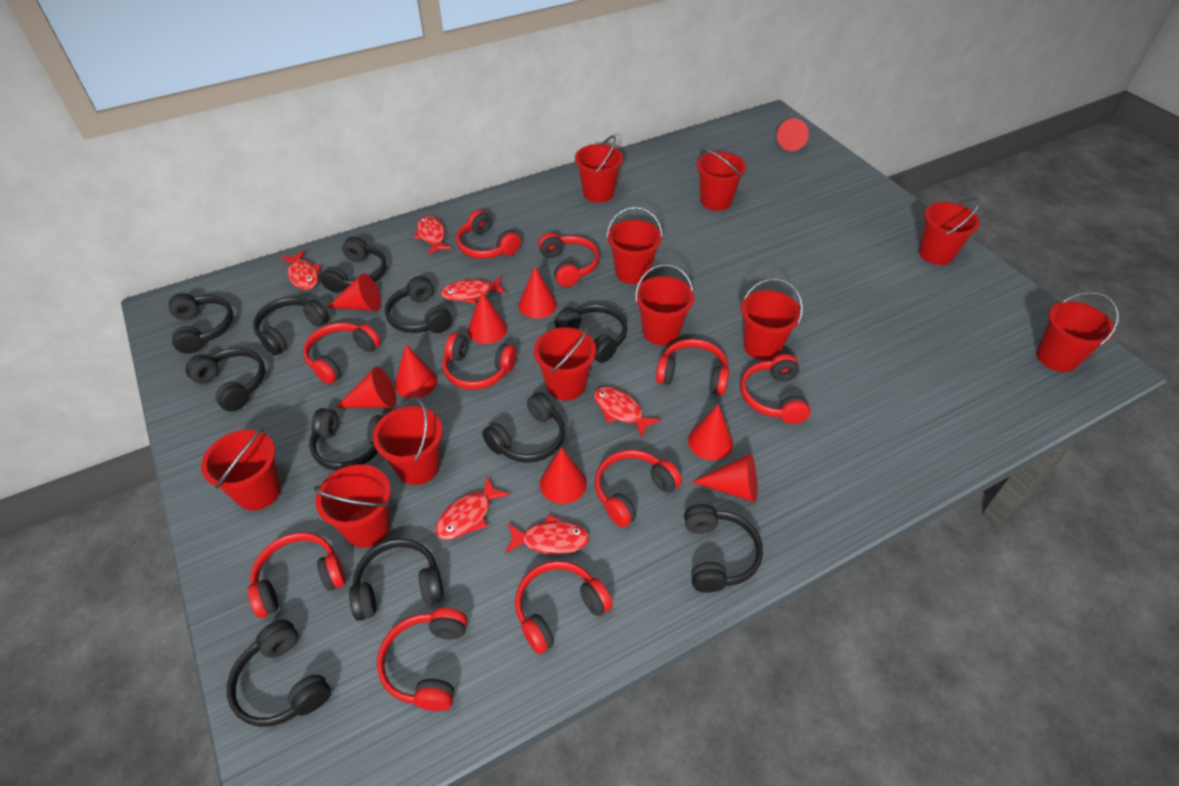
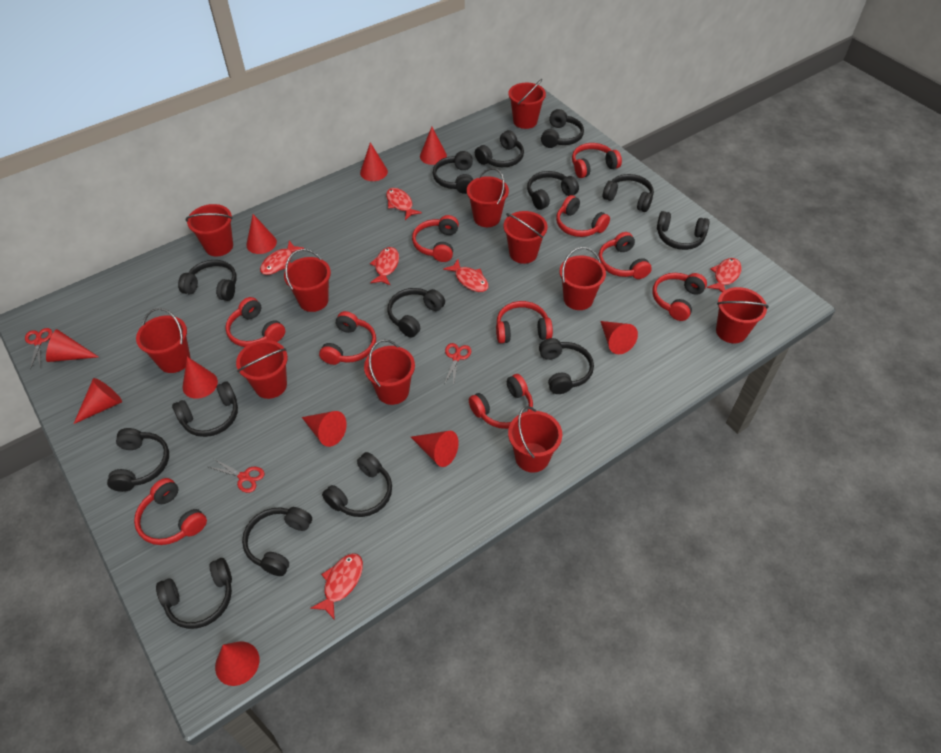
black headphones: [169,293,233,354] [185,348,265,412] [227,620,331,727] [253,297,329,355] [309,408,384,471] [320,237,387,293] [349,539,444,621] [385,276,452,333] [482,392,565,463] [555,304,627,363] [684,504,763,593] = 11 -> [107,428,169,492] [156,558,232,629] [172,381,238,437] [178,260,237,301] [242,507,312,576] [322,452,392,517] [388,288,445,337] [433,151,474,194] [475,130,524,167] [527,171,579,210] [539,338,594,394] [541,109,584,148] [603,174,654,212] [657,211,709,250] = 14
red cone: [327,273,381,311] [335,367,396,408] [395,345,437,399] [467,291,507,344] [518,267,557,318] [540,447,587,504] [688,405,733,460] [692,454,757,502] [777,118,809,151] = 9 -> [46,329,98,362] [74,378,122,424] [183,357,218,399] [215,641,259,686] [246,214,277,254] [302,411,347,447] [360,142,388,181] [411,431,459,467] [420,127,447,165] [600,321,638,354] = 10
red scissors: none = 0 -> [25,328,52,369] [209,458,265,493] [444,343,471,386] = 3

